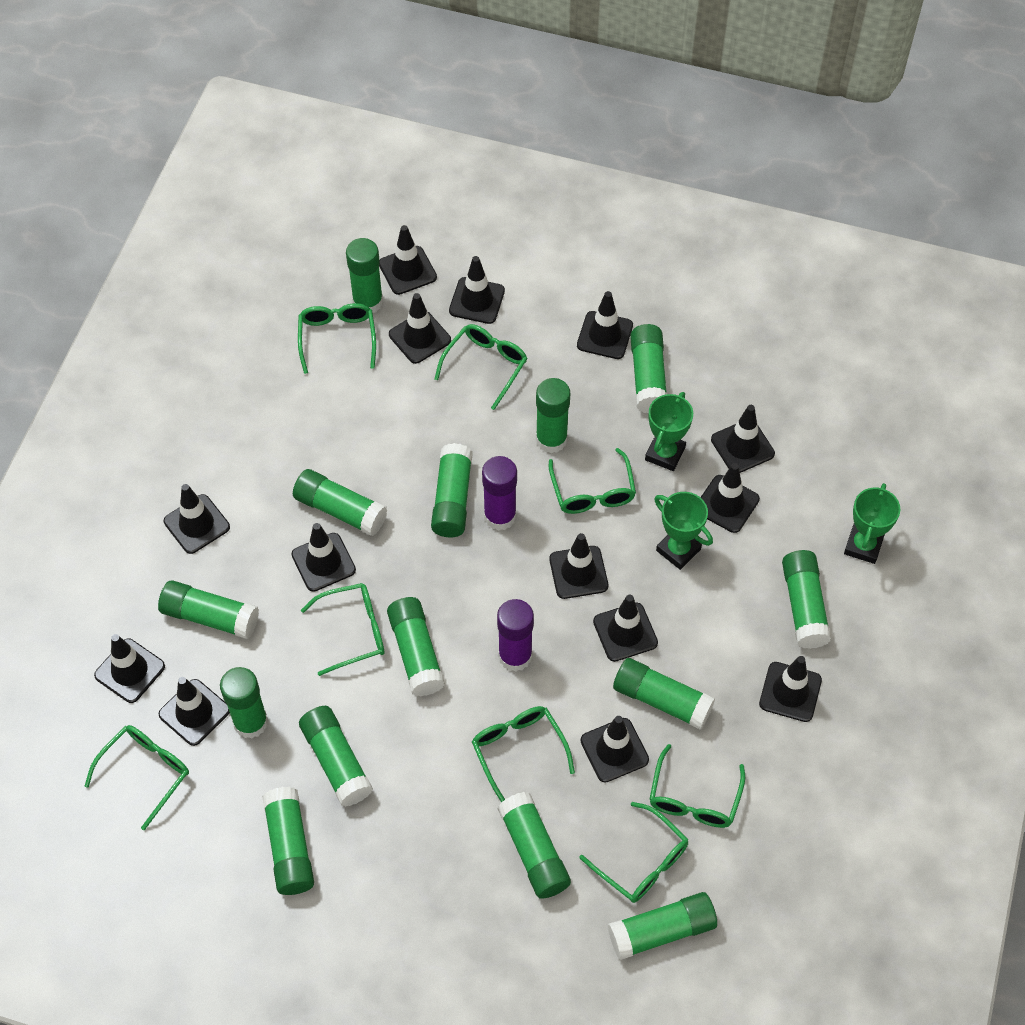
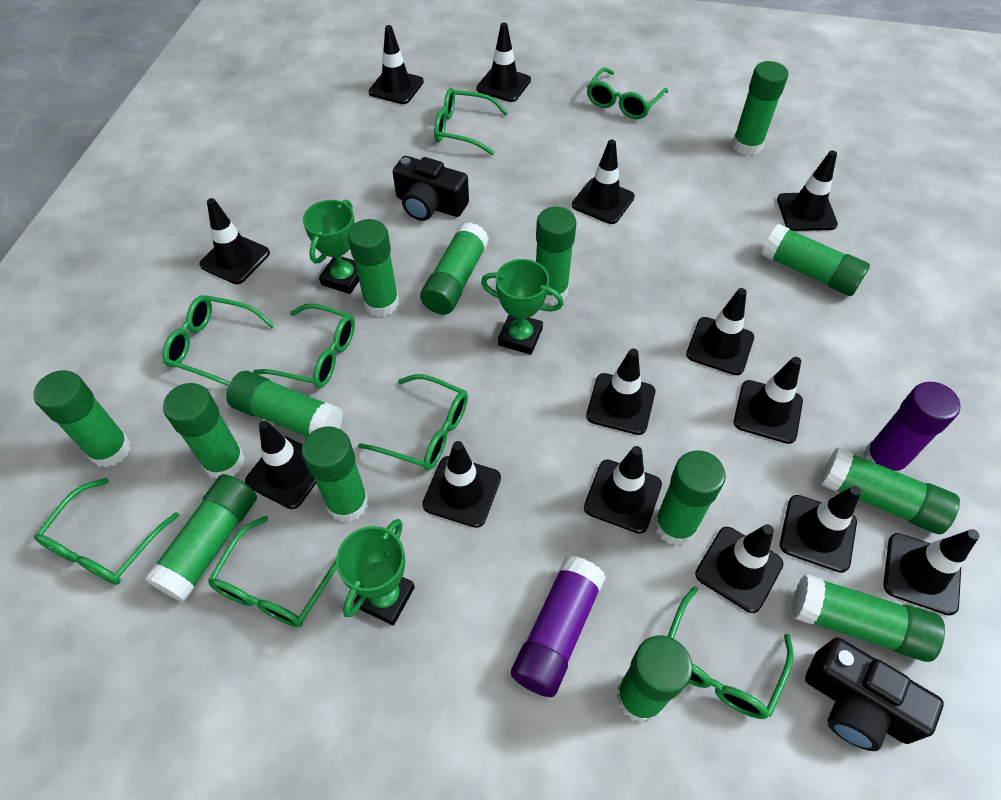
black camera: none = 0 -> [393,156,469,221] [805,638,944,751] = 2

